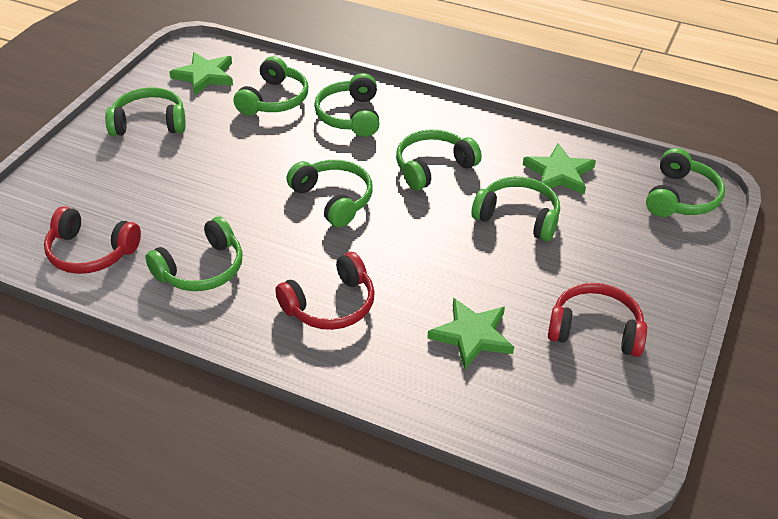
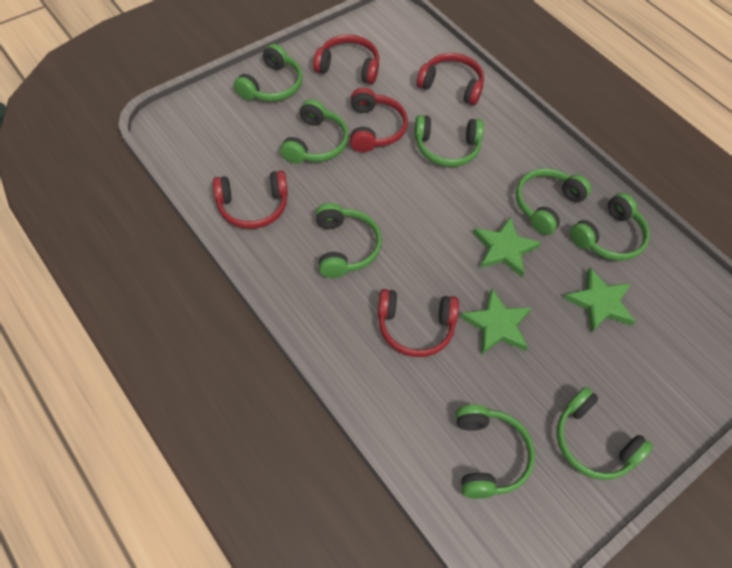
red headphones: [44,206,141,274] [275,252,375,330] [548,283,647,357] = 3 -> [213,171,288,229] [313,35,379,84] [350,88,408,152] [378,289,459,357] [417,53,484,105] = 5

